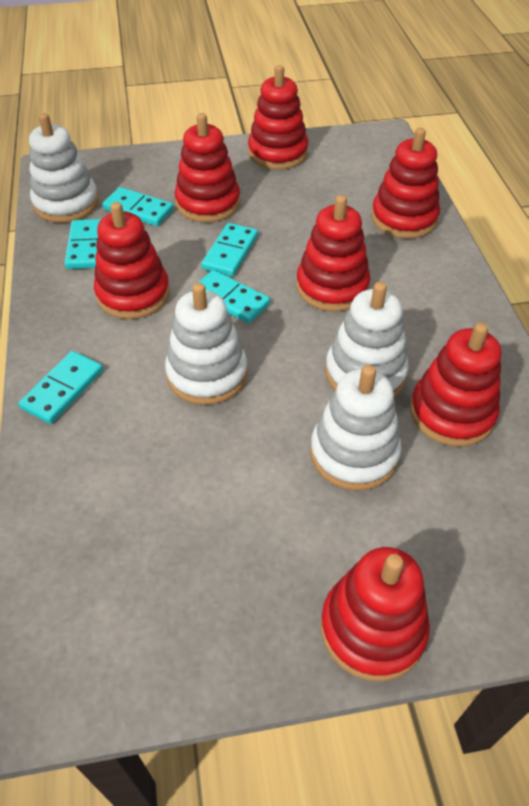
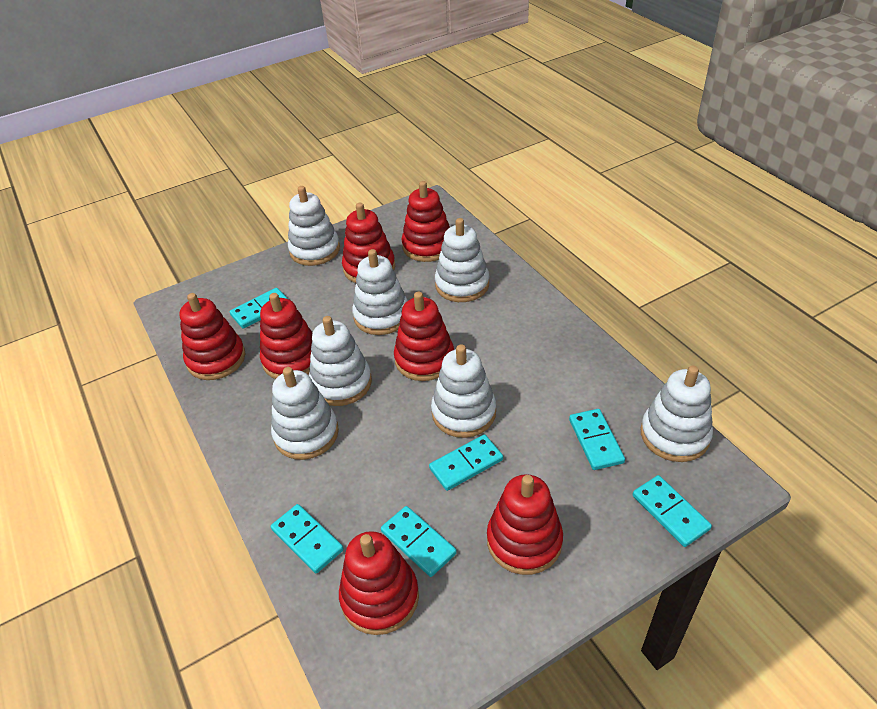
turquoise domino: [18,351,103,424] [65,219,101,269] [102,187,174,226] [191,270,270,323] [201,223,258,276] = 5 -> [230,288,288,329] [271,504,344,573] [381,506,457,577] [429,434,503,491] [569,409,625,470] [632,475,712,547] = 6
white stacking toy: [29,113,99,223] [165,283,248,405] [310,365,401,491] [325,282,409,396] = 4 -> [271,367,339,460] [288,186,340,266] [309,316,372,406] [352,249,408,335] [431,345,496,438] [435,218,489,302] [641,366,713,462] = 7

